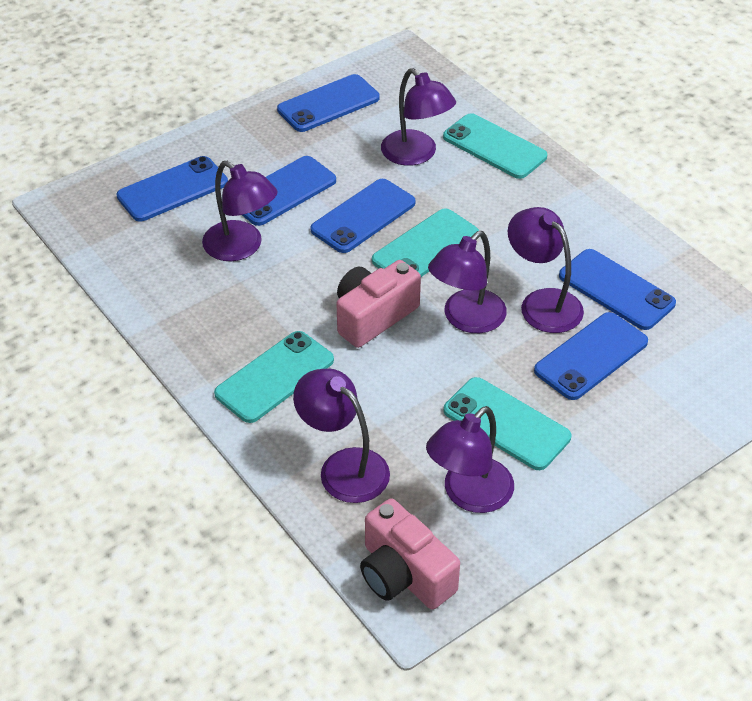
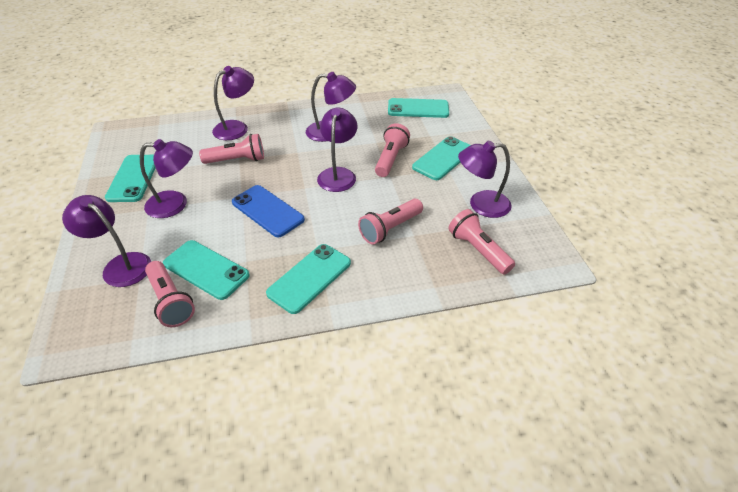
blue phone: [116,156,228,221] [242,156,336,226] [277,74,380,132] [311,179,416,253] [534,312,648,400] [559,249,676,330] = 6 -> [232,185,305,237] = 1
pink camera: [336,260,421,348] [360,499,460,609] = 2 -> none = 0
pink flashlight: none = 0 -> [145,261,195,327] [199,134,264,164] [358,199,423,245] [375,123,410,177] [448,209,515,275] = 5
turquoise phone: [214,331,334,423] [372,208,479,277] [443,113,547,179] [444,377,571,470] = 4 -> [105,155,155,202] [163,240,250,300] [266,244,351,314] [388,98,449,118] [412,136,471,180] = 5

